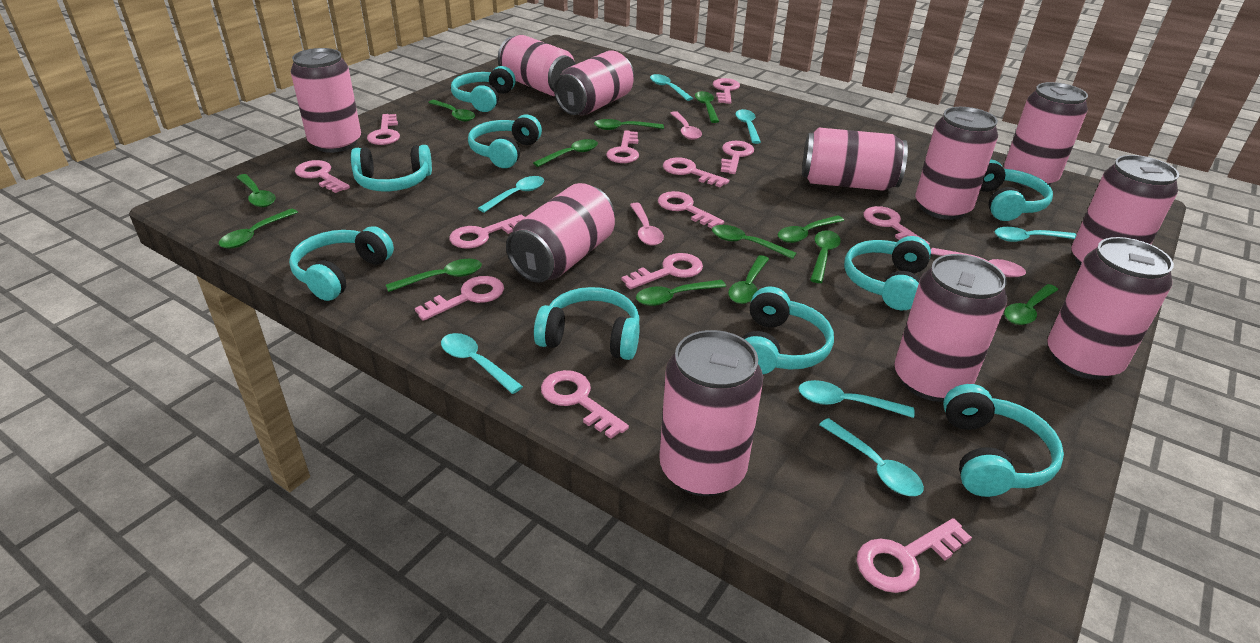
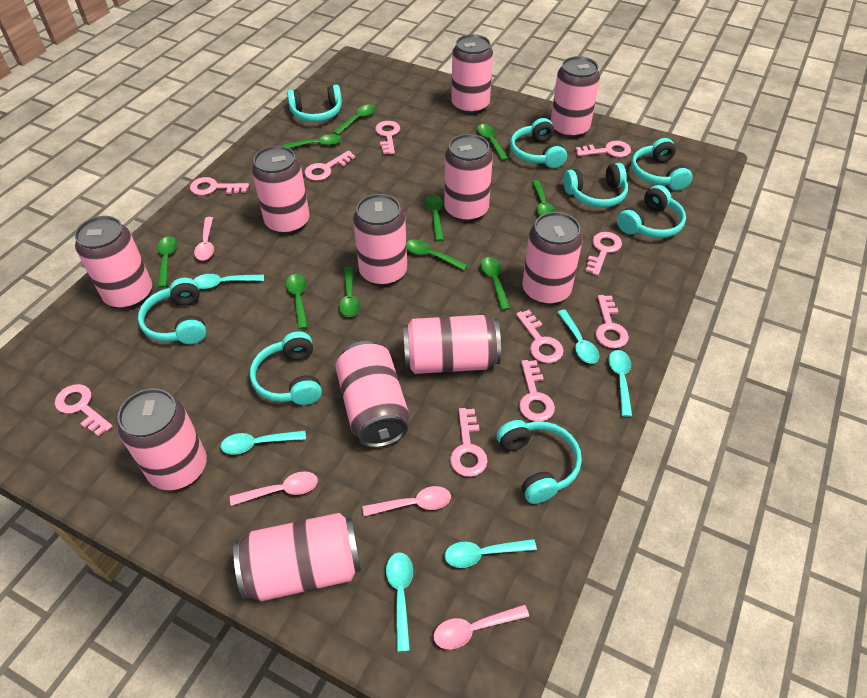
green spoon: [219,209,298,249] [236,174,275,207] [386,259,482,292] [428,100,475,122] [533,139,598,167] [594,119,664,130] [636,280,726,306] [695,91,719,123] [712,225,796,259] [728,255,769,304] [778,215,844,243] [810,230,841,283] [1004,284,1058,325] = 13 -> [157,236,177,288] [284,134,342,148] [286,274,308,329] [333,104,376,135] [339,267,360,317] [406,240,468,270] [425,195,444,241] [477,124,508,161] [481,257,510,310] [532,180,556,216] = 10
pink key: [295,160,350,193] [367,114,400,145] [415,276,504,321] [449,215,525,249] [541,370,629,439] [606,130,639,163] [622,253,703,289] [658,191,724,228] [663,157,729,187] [713,78,740,104] [721,141,754,174] [856,518,972,593] [863,206,930,245] = 13 -> [55,384,112,436] [190,177,249,195] [304,151,355,181] [375,121,400,154] [450,408,488,477] [516,310,564,363] [519,360,555,422] [576,141,631,157] [586,232,622,276] [595,295,629,348] = 10
pink spoon: [630,203,664,246] [670,111,702,140] [931,248,1026,277] = 3 -> [194,217,214,260] [230,471,318,506] [362,486,451,516] [433,604,529,649] = 4
turquoise headphones: [289,226,394,301] [351,145,432,191] [451,66,516,112] [468,115,542,168] [534,287,640,360] [742,286,834,374] [844,236,931,310] [943,384,1064,497] [980,159,1053,221] = 9 -> [138,278,206,344] [250,331,322,405] [287,85,342,122] [497,420,582,504] [510,118,567,168] [563,163,628,208] [617,185,686,238] [631,138,693,190] = 8
turquoise spoon: [441,333,523,394] [478,176,544,213] [650,74,693,101] [735,109,761,144] [798,380,915,418] [819,418,924,496] [995,227,1077,242] = 7 -> [194,274,264,289] [221,430,306,455] [386,552,413,652] [445,539,537,568] [557,310,599,364] [609,350,632,417] = 6

